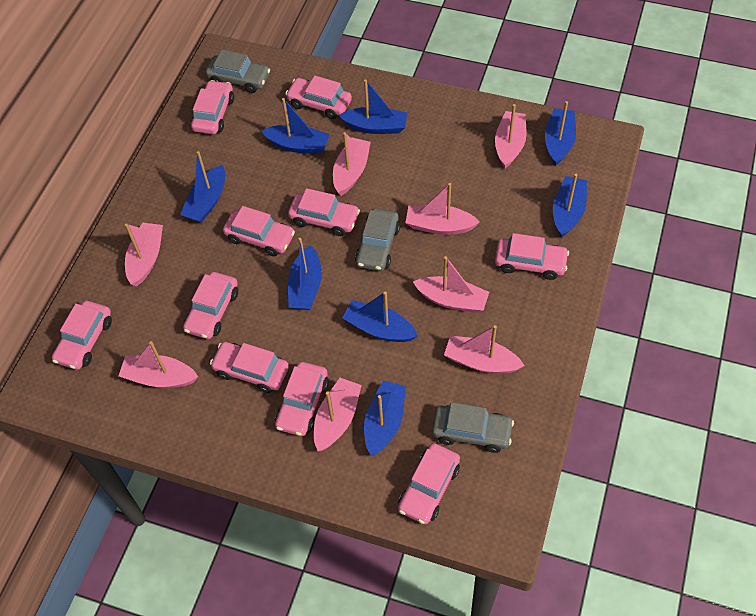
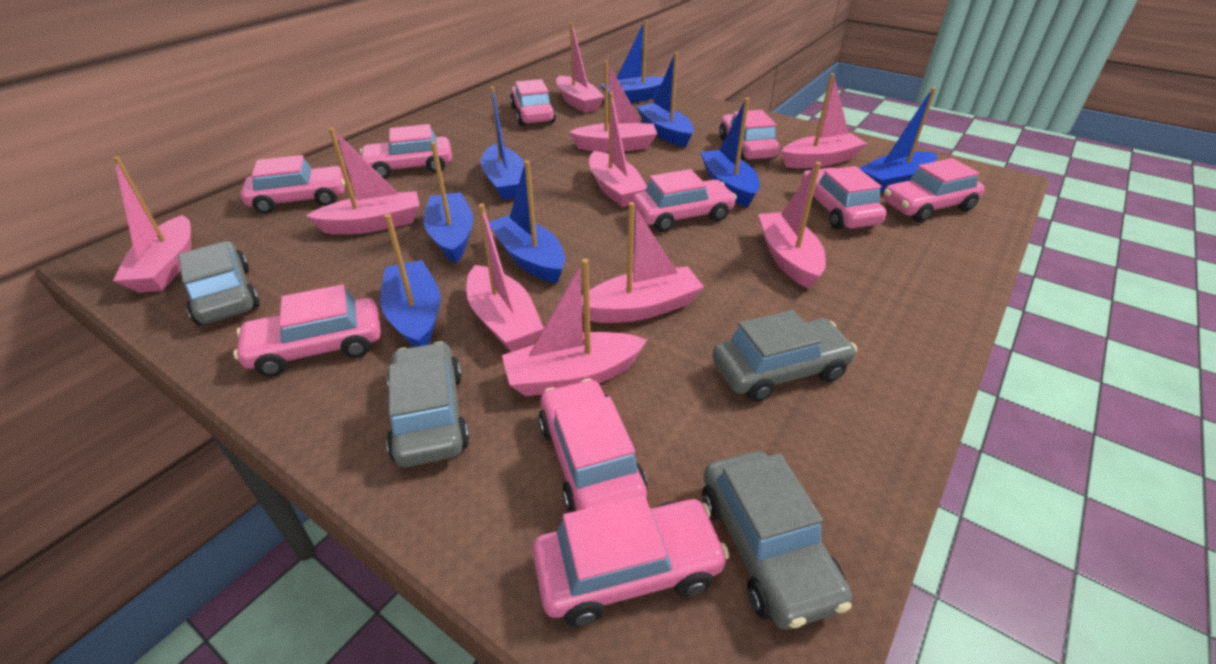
grey car: [206,50,270,93] [355,208,400,271] [432,402,514,453] = 3 -> [178,241,260,325] [387,341,469,467] [702,451,852,630] [712,310,857,402] = 4
pink boat: [119,341,198,388] [125,223,163,286] [314,378,362,452] [333,132,371,196] [406,183,479,235] [413,256,489,313] [444,325,525,374] [495,104,526,168] = 8 -> [113,156,191,293] [306,128,420,235] [466,204,544,352] [502,259,647,396] [556,23,604,113] [569,61,657,152] [581,202,704,323] [589,92,647,207] [758,162,826,289] [781,73,867,168] = 10

